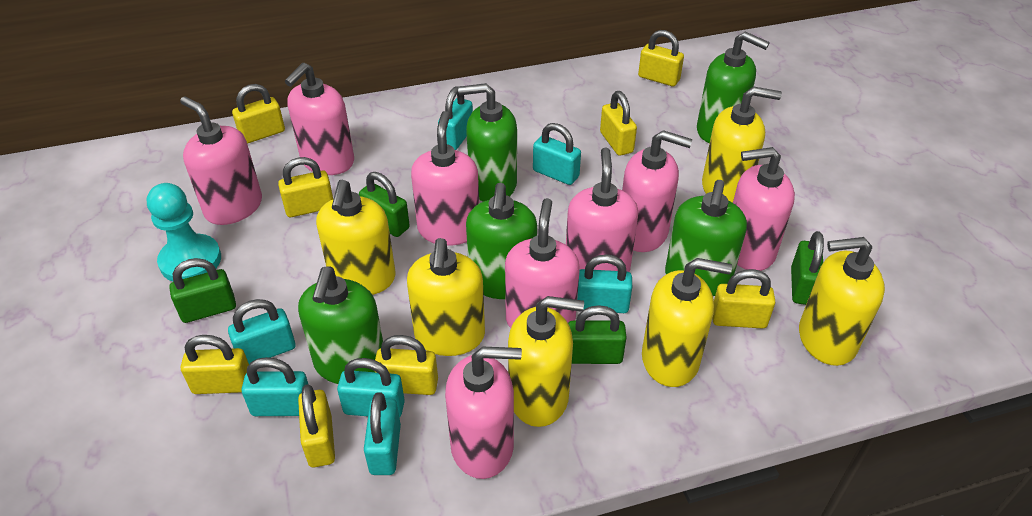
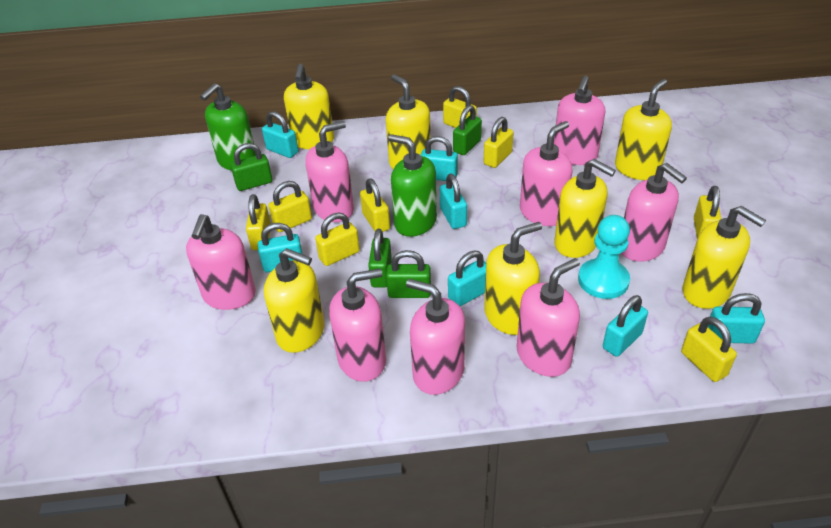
green soap dispenser: [298,267,383,384] [458,83,517,202] [466,183,537,299] [665,180,747,296] [697,32,770,143] = 5 -> [200,83,256,170] [388,134,437,237] = 2
yellow soap dispenser: [316,180,396,295] [407,238,485,356] [508,296,584,427] [642,258,732,387] [702,86,782,203] [799,237,885,366] = 6 -> [264,248,324,353] [284,64,334,149] [386,74,431,169] [484,222,542,335] [554,159,616,258] [615,79,672,180] [683,206,766,309] = 7

